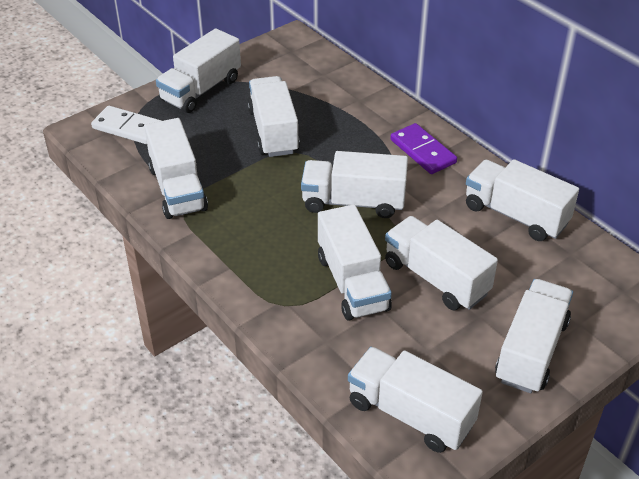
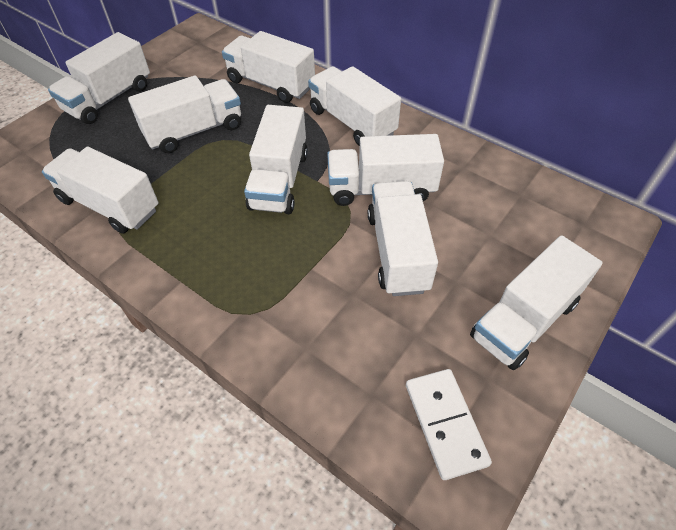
purple domino: [390,123,457,174] = 1 -> none = 0

